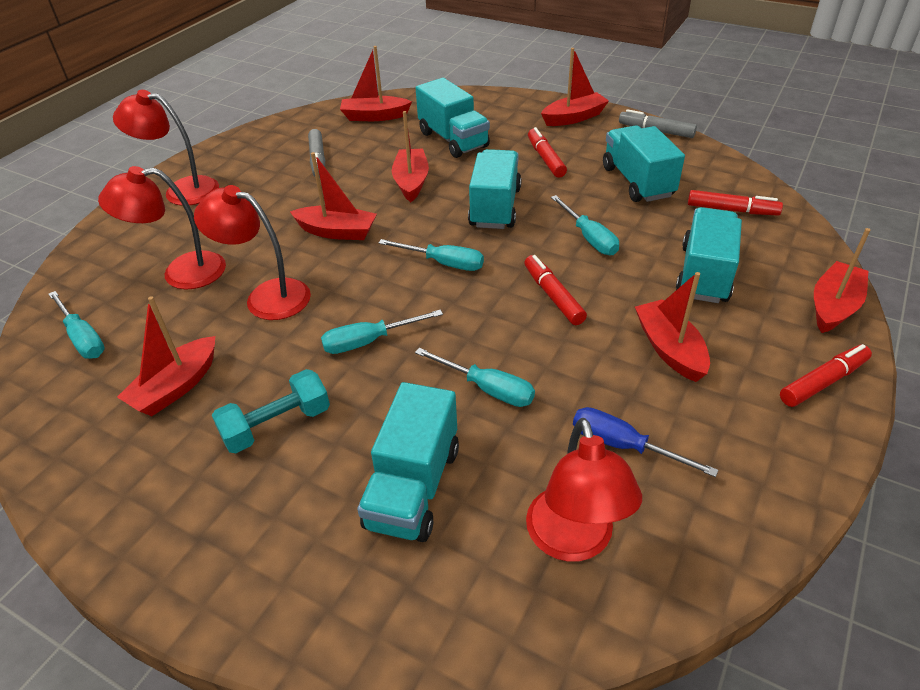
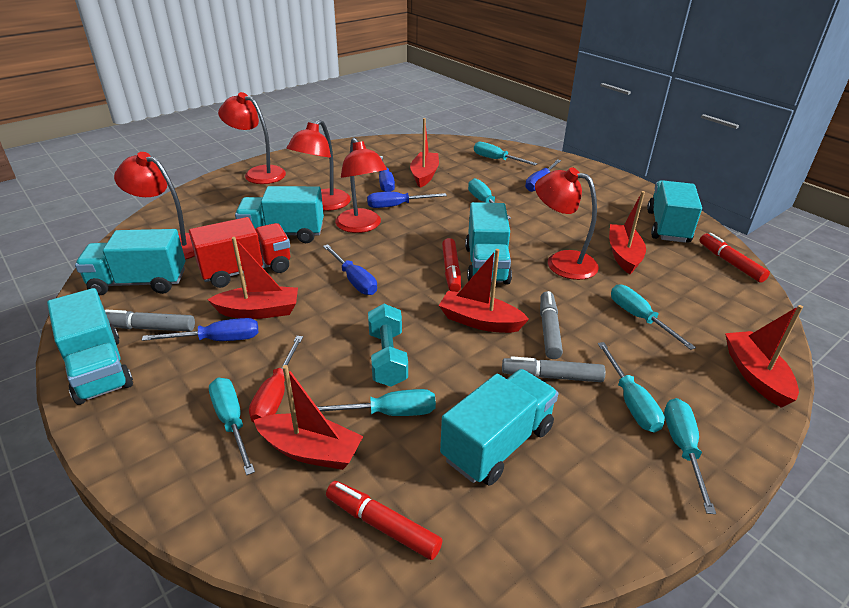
blue screwdriver: [573,407,718,477] = 1 -> [142,318,258,341] [323,244,377,295] [367,192,447,208] [379,156,395,192] [525,159,561,192] = 5
grey marker: [308,129,325,177] [619,109,697,138] = 2 -> [105,310,195,332] [502,356,605,382] [540,291,563,359] = 3
red boat: [117,296,215,416] [290,152,377,240] [340,46,412,121] [392,111,429,202] [541,48,609,126] [635,272,710,382] [814,228,870,333] = 7 -> [207,237,298,319] [254,365,363,470] [410,118,439,188] [439,249,529,333] [609,191,646,274] [725,305,803,408] = 6
red lamp: [98,166,226,289] [113,90,219,206] [194,185,311,320] [526,418,642,562] = 4 -> [114,152,195,259] [218,92,286,184] [287,119,351,211] [335,138,387,233] [535,167,599,280] = 5
red marker: [524,255,587,325] [528,127,567,178] [688,190,783,215] [780,344,872,407] = 4 -> [326,481,442,560] [442,238,461,292] [700,233,770,283] = 3
red screwdriver: none = 0 -> [249,336,303,423] = 1
red truck: none = 0 -> [189,217,290,288] = 1
turquoise screwdriver: [48,291,105,359] [321,309,443,354] [378,239,484,271] [415,348,535,407] [551,195,619,255] = 5 -> [209,378,255,475] [317,389,436,416] [468,178,511,219] [474,142,538,165] [598,342,665,433] [611,284,696,350] [664,398,716,514] = 7
turquoise truck: [357,382,459,542] [416,78,490,158] [468,149,521,229] [603,125,685,202] [676,207,742,303] = 5 -> [47,288,133,405] [75,229,185,296] [235,186,324,243] [440,369,558,486] [465,202,512,285] [647,180,702,243] = 6

